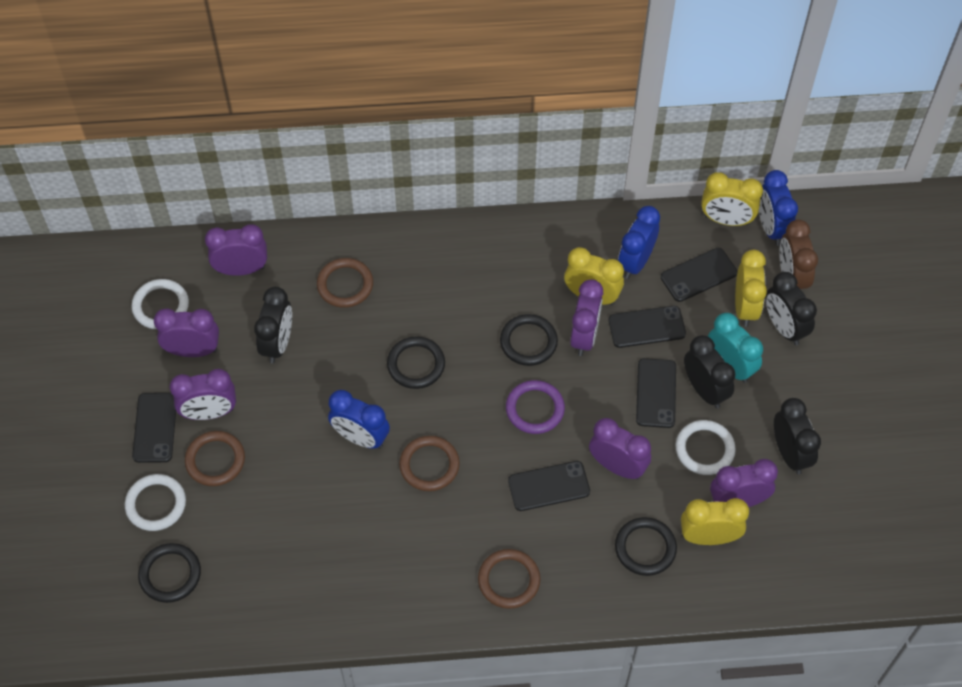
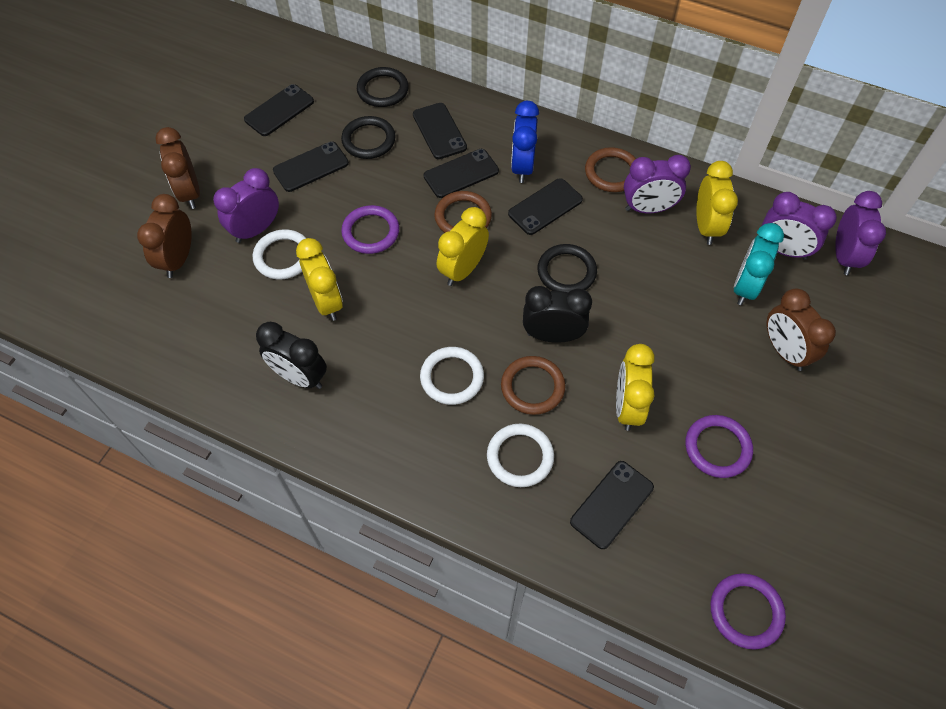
black clock: [254,287,292,363] [684,335,735,408] [766,272,817,345] [774,398,821,474] = 4 -> [256,322,327,389] [523,286,592,343] = 2
black phone: [132,393,176,463] [508,461,590,511] [609,306,686,348] [636,358,676,428] [661,248,737,302] = 5 -> [244,84,314,136] [273,141,349,192] [413,103,467,159] [424,149,499,198] [508,178,583,235] [570,461,654,549] = 6
black ring: [138,543,201,603] [387,336,445,389] [500,314,558,366] [615,517,677,576] = 4 -> [341,116,396,159] [357,67,409,107] [538,244,597,293] = 3
blue clock: [328,390,390,449] [618,206,660,279] [759,170,798,246] = 3 -> [511,101,539,183] = 1
brown clock: [779,219,818,289] = 1 -> [137,194,192,278] [155,127,200,209] [767,288,836,371] = 3
brown ring: [185,431,245,486] [317,258,373,308] [399,436,460,491] [478,549,540,609] = 4 -> [434,191,492,233] [501,356,566,415] [585,147,636,192] = 3
purple clock: [154,308,219,357] [170,369,236,420] [205,224,267,276] [570,279,603,356] [589,418,651,479] [710,459,778,507] = 6 -> [213,168,279,243] [624,155,691,213] [762,192,837,260] [835,191,886,275] = 4
purple ring: [506,380,565,434] = 1 -> [341,205,399,254] [685,415,753,478] [711,573,786,650] = 3

